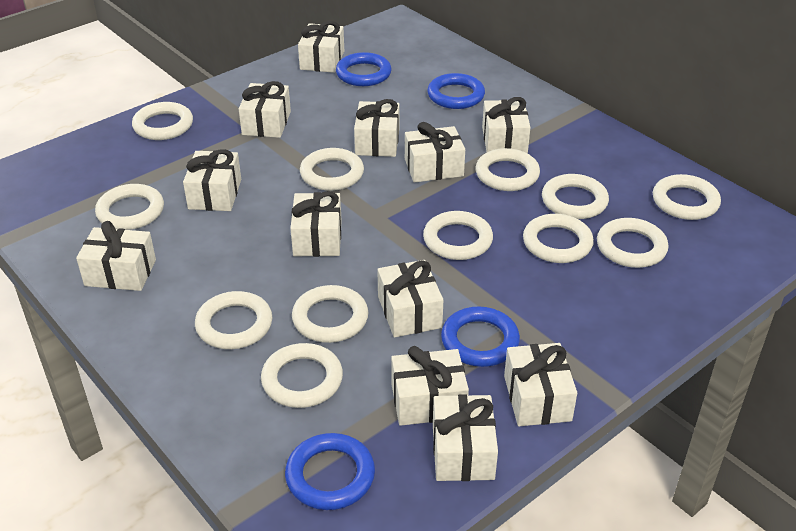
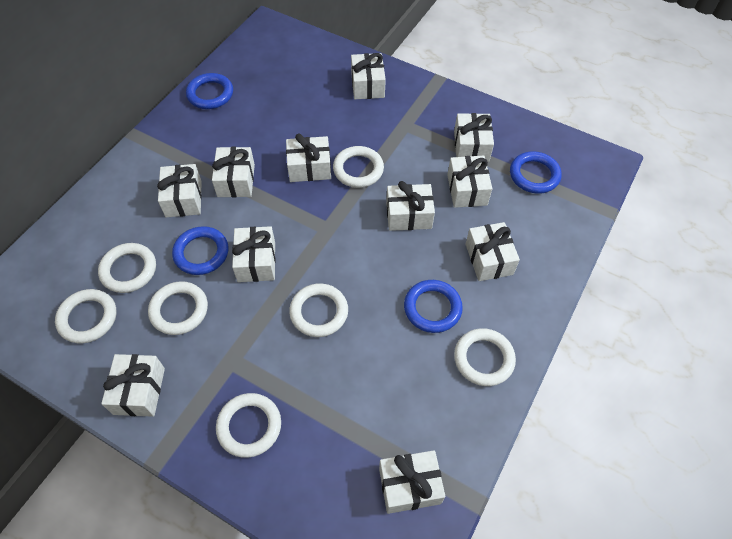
white gift: [76,221,156,291] [183,149,241,211] [239,81,291,138] [290,191,342,257] [298,21,344,73] [354,99,399,157] [377,260,443,337] [391,346,469,426] [405,122,465,183] [433,394,498,481] [482,97,531,154] [504,343,577,426] = 12 -> [101,354,165,417] [157,164,202,217] [212,147,255,197] [232,226,276,282] [286,133,331,182] [351,53,386,99] [379,450,445,514] [386,181,435,231] [447,156,492,208] [454,113,494,162] [465,222,520,281] = 11
white ring: [95,184,164,230] [132,102,193,140] [195,291,272,349] [261,343,343,408] [292,285,368,343] [300,148,364,191] [423,211,493,260] [476,148,540,191] [523,214,594,263] [542,174,609,219] [597,218,669,268] [653,174,721,220] = 12 -> [55,289,116,343] [98,243,156,293] [148,281,208,335] [216,393,281,458] [289,283,348,337] [333,146,384,188] [454,328,516,386] = 7

